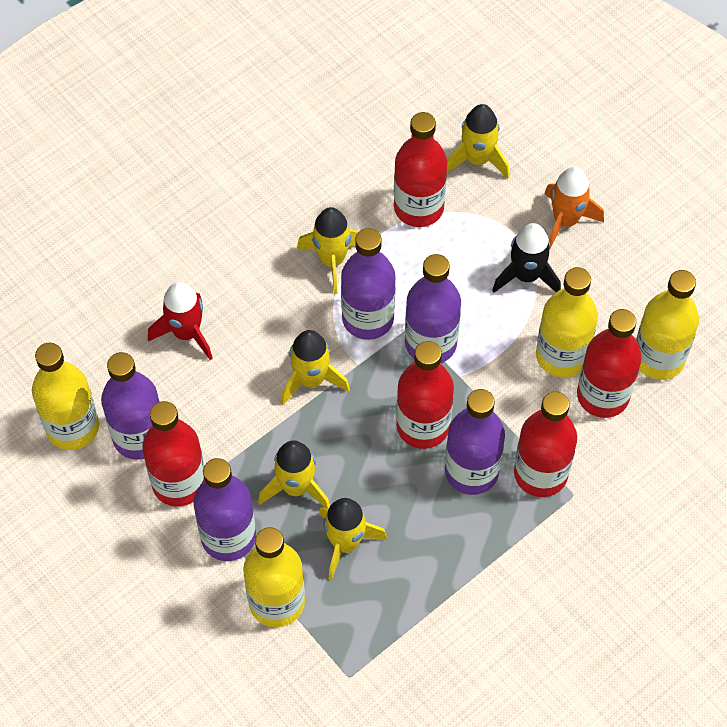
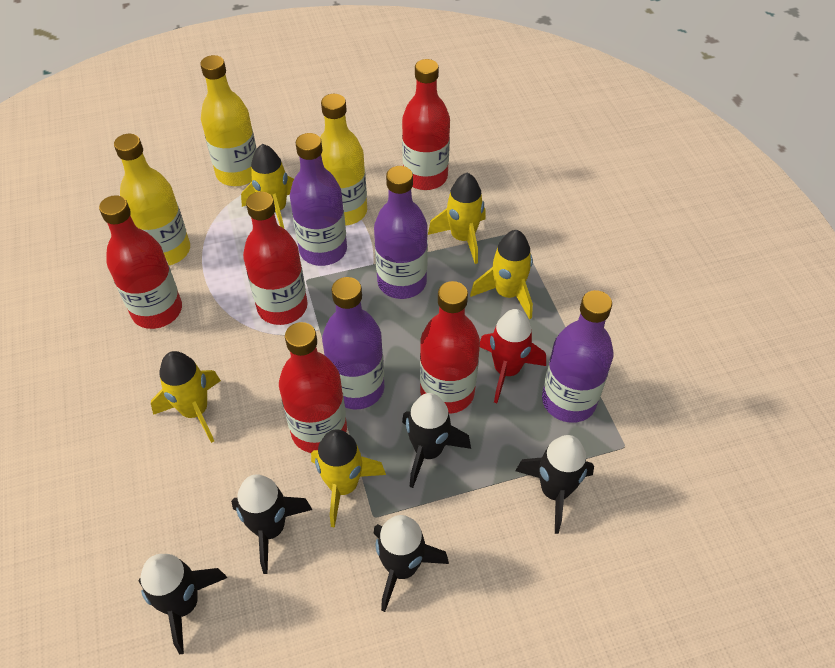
black rocket: [492,223,561,293] = 1 -> [138,554,227,654] [231,475,312,574] [374,515,449,612] [402,393,471,488] [516,435,594,534] = 5
orange rocket: [544,167,604,249] = 1 -> none = 0
purple bottle: [101,352,160,460] [193,458,256,561] [341,228,396,340] [405,254,461,363] [445,389,505,495] = 5 -> [290,133,347,266] [322,277,384,409] [374,166,428,299] [542,290,614,423] = 4
yellow bottle: [32,343,99,450] [243,527,305,627] [536,267,598,377] [636,270,699,380] = 4 -> [114,134,190,265] [200,55,257,186] [320,94,367,226] = 3

